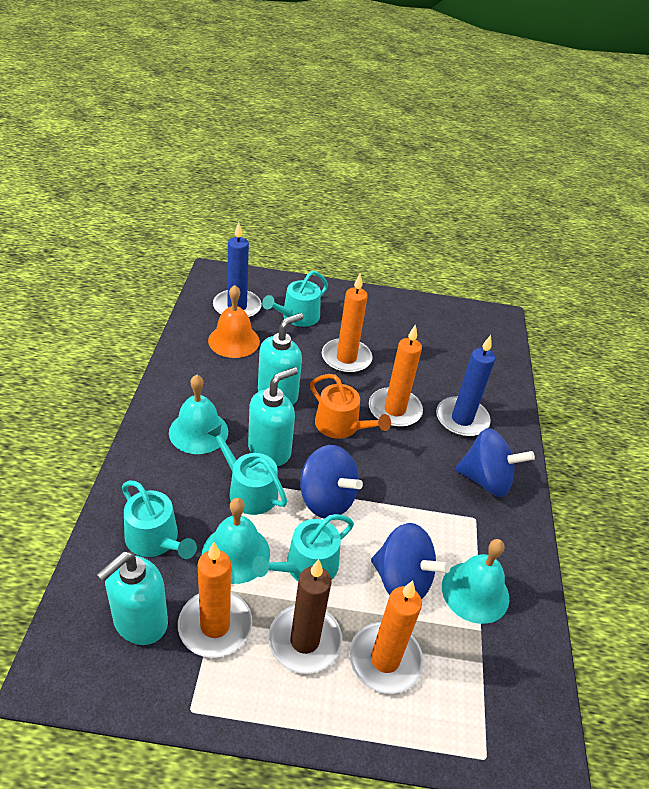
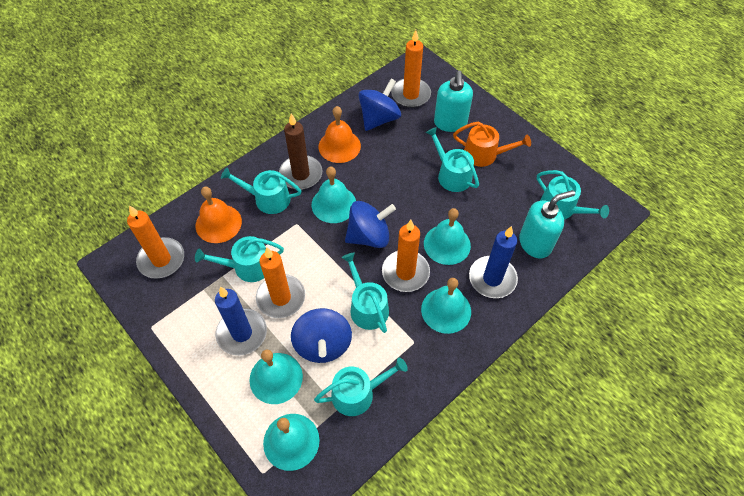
orange bell: [208,285,260,358] = 1 -> [196,187,242,243] [318,106,361,163] = 2
turquoise bell: [169,375,228,454] [202,498,270,584] [442,539,509,624] = 3 -> [249,350,303,404] [263,414,320,471] [312,167,356,223] [421,278,471,334] [424,208,471,265] = 5
turquoise soap dispenser: [96,552,168,645] [248,367,298,466] [258,313,304,405] = 3 -> [434,71,473,132] [519,190,575,258] = 2
turquoise watering can: [122,481,197,559] [207,424,287,515] [252,514,354,581] [262,270,328,327] = 4 -> [195,236,284,282] [221,167,301,214] [314,357,408,416] [342,252,389,333] [426,127,479,192] [537,170,609,219] = 6

